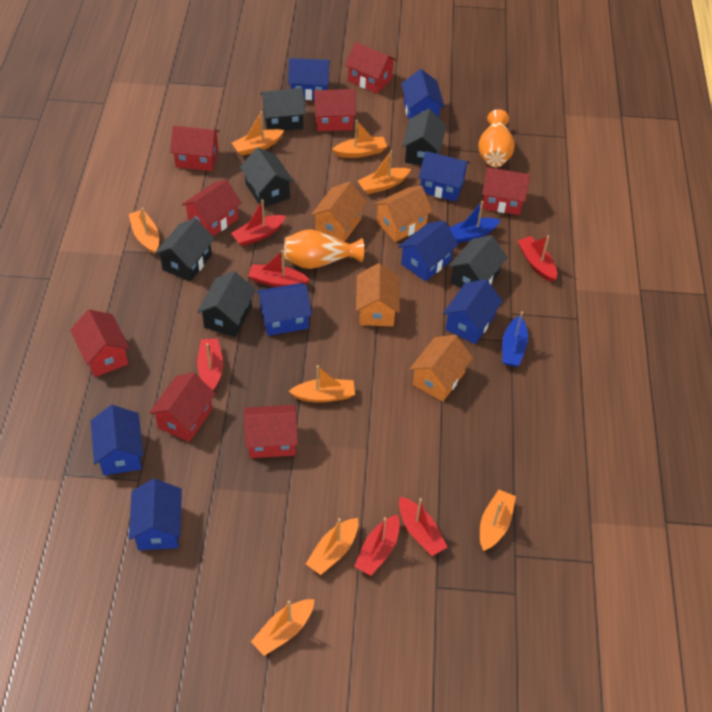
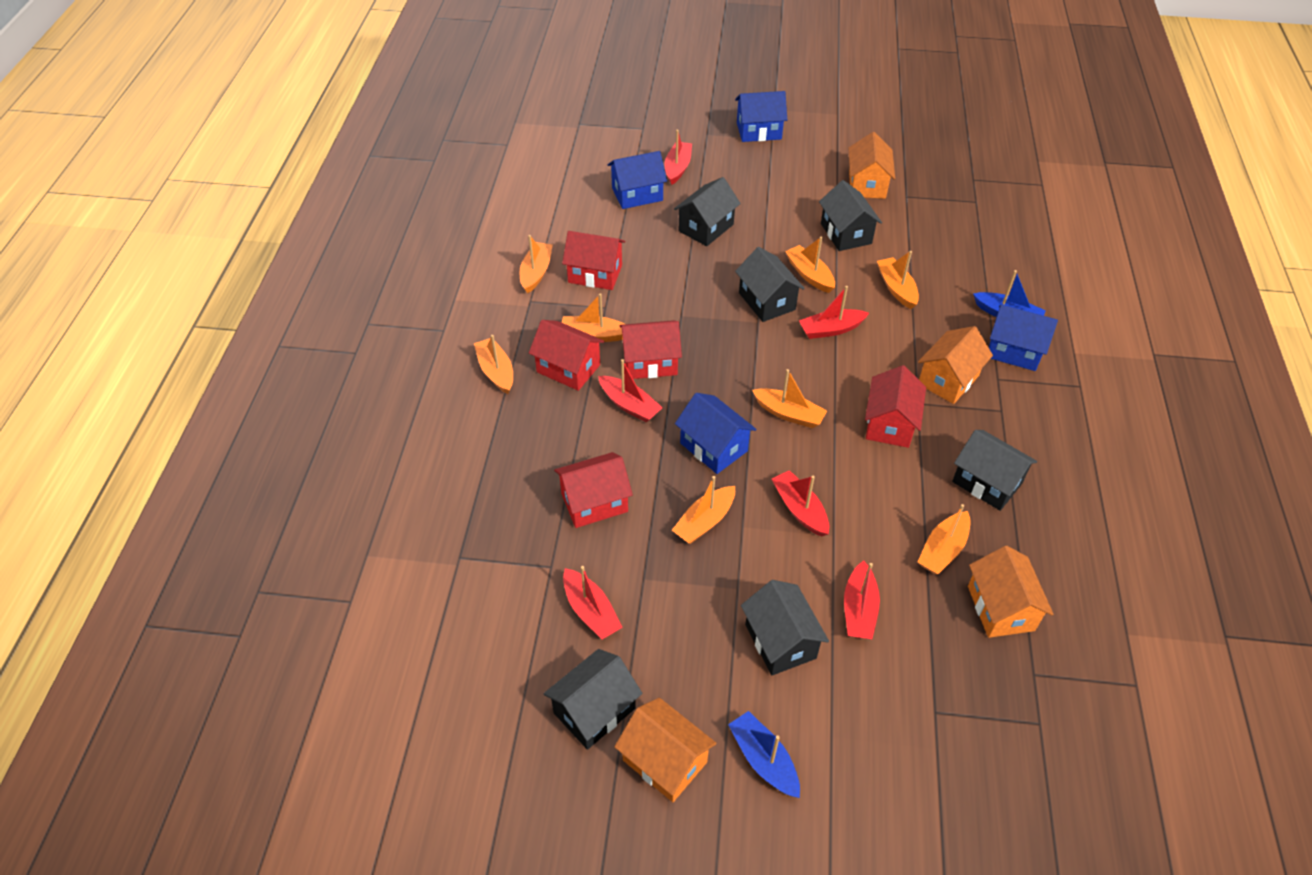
blue house: [91,405,143,476] [129,479,182,550] [257,283,312,336] [288,58,330,100] [398,221,459,282] [401,69,445,120] [418,151,470,202] [443,279,503,344] = 8 -> [608,151,667,209] [675,393,756,474] [735,91,787,142] [989,305,1058,371] = 4
orange vase: [284,229,364,269] [478,109,515,167] = 2 -> none = 0
red house: [70,309,130,377] [149,372,216,442] [170,125,220,171] [182,179,242,236] [244,405,298,458] [313,89,356,131] [345,42,397,94] [482,167,530,215] = 8 -> [529,320,604,391] [554,452,633,528] [562,231,625,290] [620,320,682,379] [865,365,926,448] = 5

